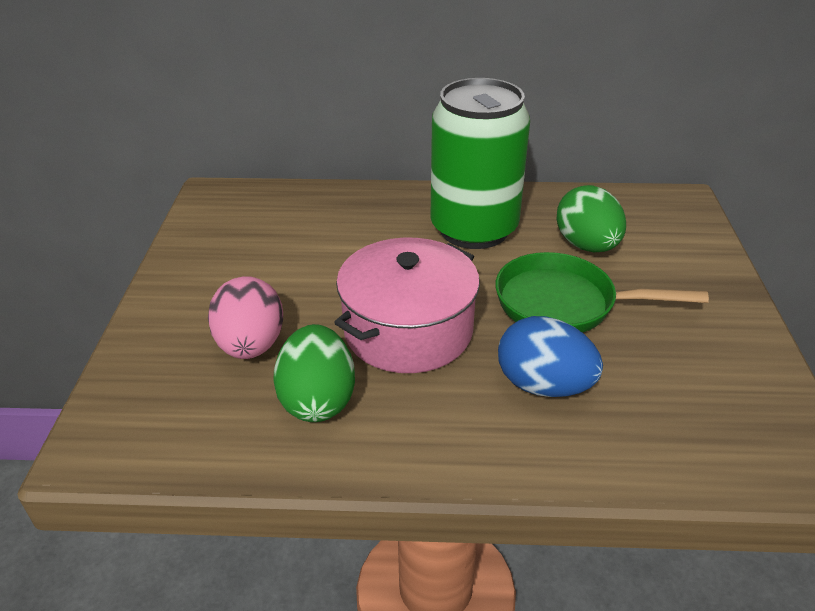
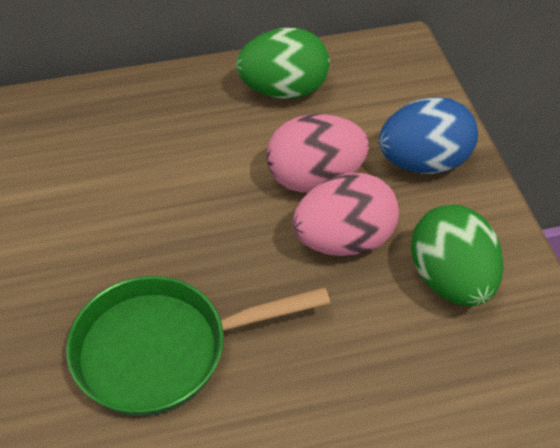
green can: [430,78,530,249] = 1 -> none = 0
pink egg: [208,276,283,359] = 1 -> [266,114,369,193] [292,173,399,256] = 2
pink pot: [334,238,480,373] = 1 -> none = 0

